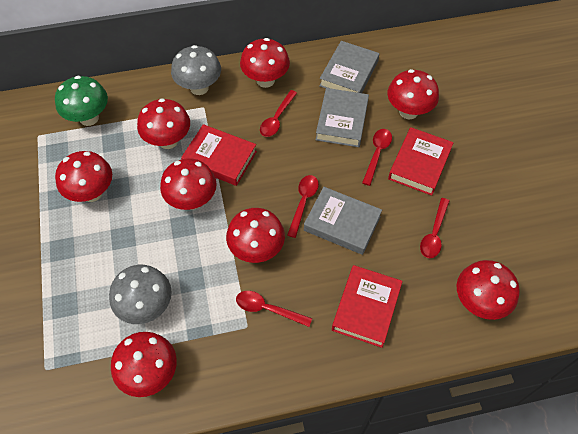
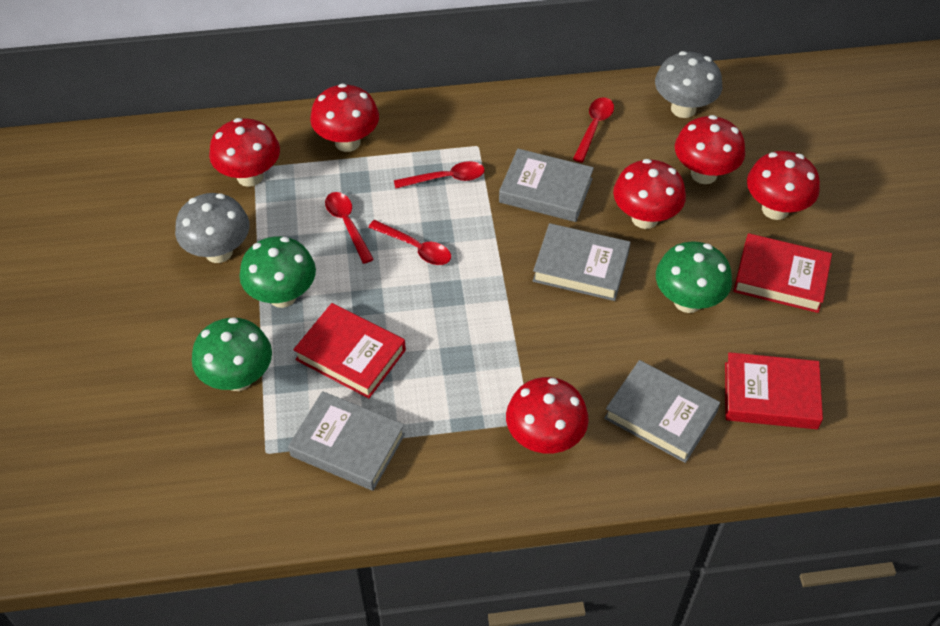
green mushroom: [55,76,108,126] = 1 -> [192,318,272,391] [240,236,316,308] [656,241,732,313] = 3
grey book: [304,187,382,255] [316,88,369,147] [319,41,379,93] = 3 -> [288,391,405,491] [499,149,594,222] [533,223,631,301] [604,360,720,463] = 4
red mushroom: [55,151,112,202] [111,332,177,397] [137,98,190,149] [160,158,217,210] [226,208,285,263] [240,38,290,88] [387,69,439,119] [457,260,520,320] = 8 -> [209,118,280,187] [310,83,379,152] [506,377,589,453] [613,159,686,229] [675,115,745,184] [747,151,820,220] = 6
red spoon: [236,291,312,327] [260,90,297,137] [287,175,319,238] [362,129,392,186] [420,198,449,258] = 5 -> [325,192,374,264] [368,220,451,265] [394,161,485,189] [573,97,614,163] = 4

